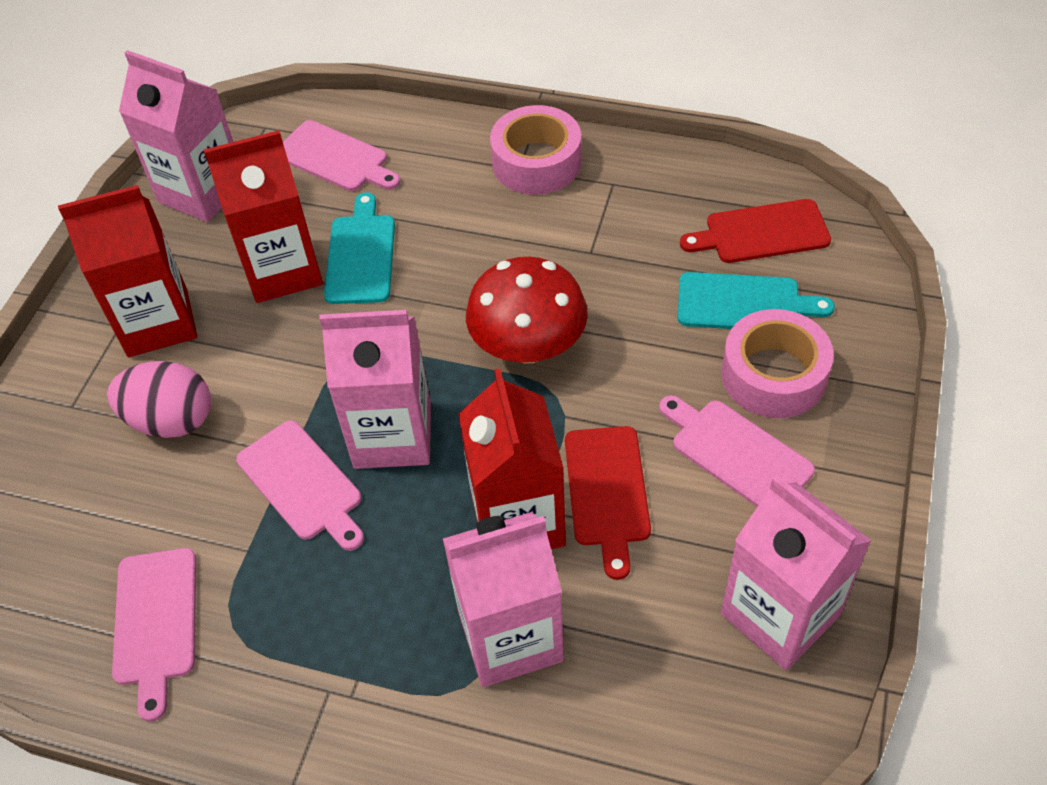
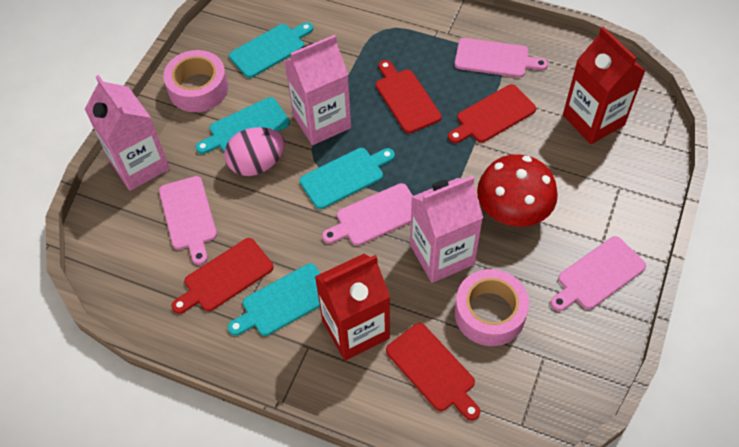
pink carton: [119,50,233,222] [319,310,431,469] [443,512,564,687] [721,475,872,670] = 4 -> [85,75,170,191] [284,35,351,145] [410,176,483,283] = 3
red carton: [58,185,197,357] [204,130,323,303] [458,369,566,549] = 3 -> [315,254,390,361] [563,27,645,144] = 2
red cutting board: [565,426,651,580] [680,199,831,263] = 2 -> [172,238,274,314] [376,60,442,133] [386,323,480,421] [448,84,536,143] = 4
turquoise cutting board: [324,192,395,304] [678,272,835,329] = 2 -> [196,97,290,154] [228,263,321,336] [229,22,313,78] [299,148,395,209] = 4

